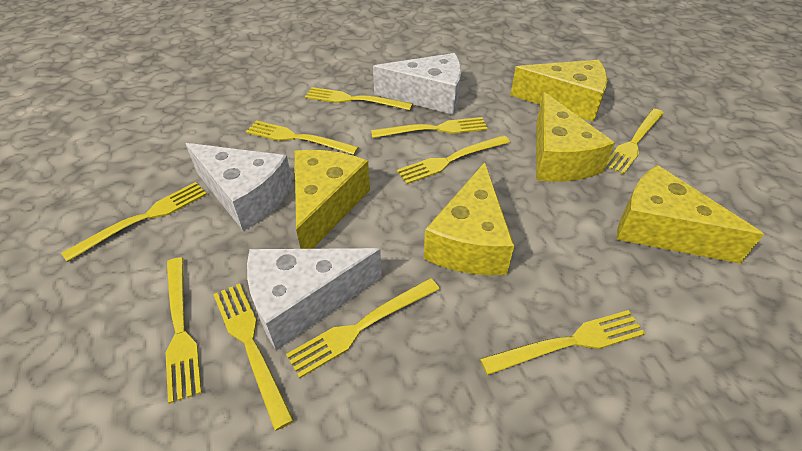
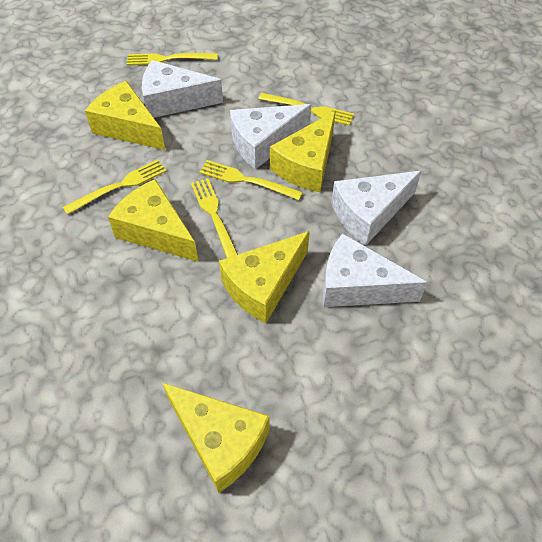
white cheese: [185,143,293,231] [247,248,382,350] [373,53,461,115] = 3 -> [142,60,223,118] [230,104,312,170] [323,233,428,307] [332,171,421,245] = 4
yellow fork: [61,182,207,262] [166,257,202,404] [213,283,294,431] [246,121,359,155] [286,278,439,378] [305,87,413,110] [371,117,488,138] [397,135,510,184] [480,310,645,375] [606,109,664,175] = 10 -> [63,160,166,215] [127,53,218,65] [191,178,238,258] [199,160,303,200] [258,93,354,126] = 5

